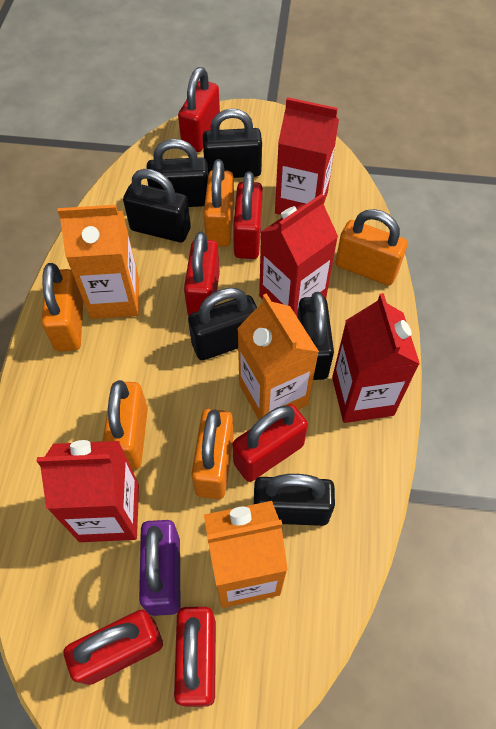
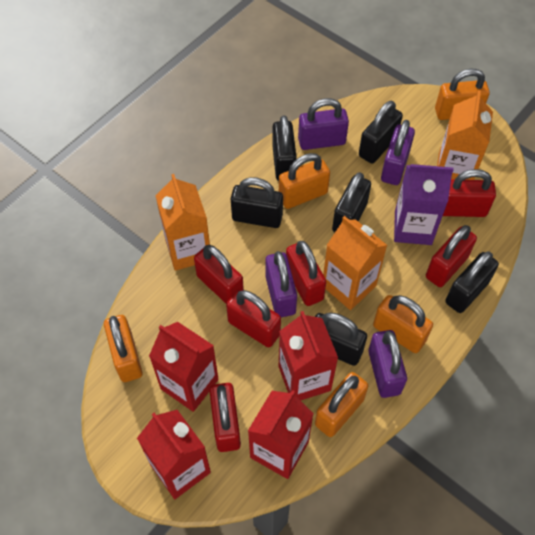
purple carton: none = 0 -> [394,164,454,245] = 1
purple padlock: [139,520,180,616] = 1 -> [265,251,297,317] [298,98,349,150] [368,330,407,398] [381,120,415,185] = 4

